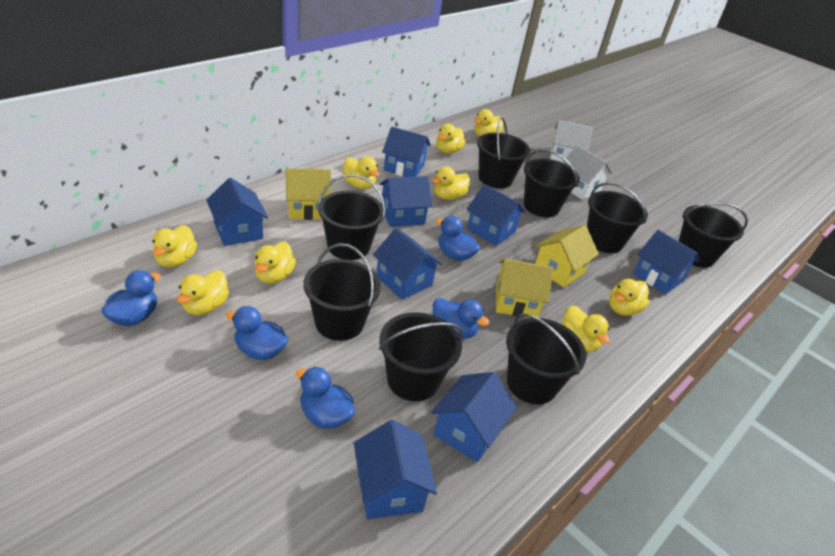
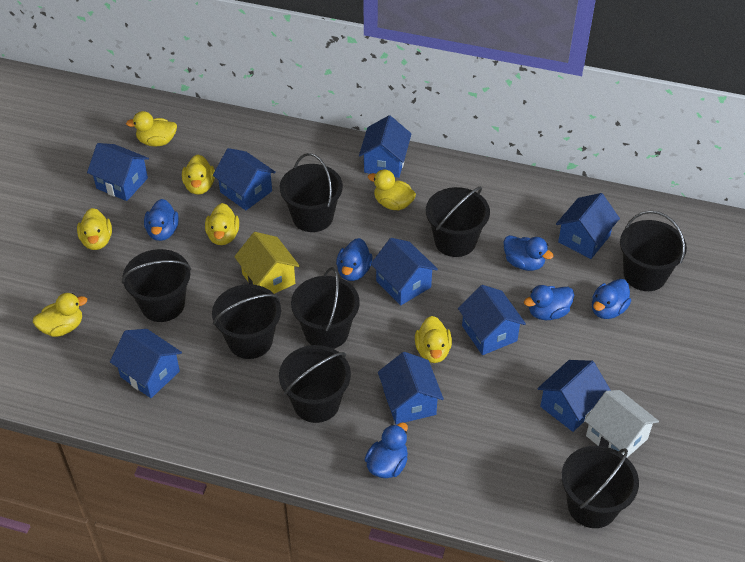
blue duck: [101,270,161,326] [226,306,288,360] [296,367,355,429] [433,298,489,339] [436,216,480,261] = 5 -> [144,199,179,241] [336,238,373,281] [365,422,408,478] [503,235,554,271] [524,285,574,320] [592,279,631,319] = 6
blue house: [206,178,268,246] [354,420,437,519] [373,228,442,300] [380,176,432,227] [382,127,431,177] [431,372,517,463] [467,184,526,246] [633,230,699,295] = 8 -> [87,143,149,201] [110,329,182,398] [213,148,276,210] [359,115,412,178] [371,238,438,306] [378,352,444,425] [458,285,526,355] [537,360,610,432] [556,193,620,259] = 9
white house: [550,120,593,162] [562,145,612,200] = 2 -> [584,390,659,457] = 1
yellow duck: [152,225,197,268] [177,270,229,315] [255,242,296,284] [342,156,379,189] [432,166,470,200] [436,124,465,154] [474,109,503,137] [561,305,610,352] [609,279,650,316] = 9 -> [33,293,87,337] [77,208,112,250] [126,111,177,147] [182,154,215,195] [205,203,239,245] [368,170,416,210] [415,316,452,363] = 7
yellow house: [286,168,331,220] [496,259,553,318] [535,225,599,288] = 3 -> [234,232,300,294] = 1

